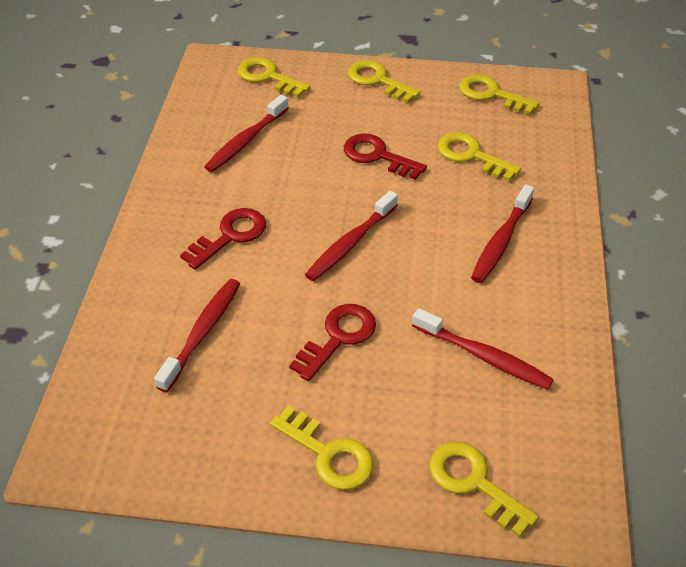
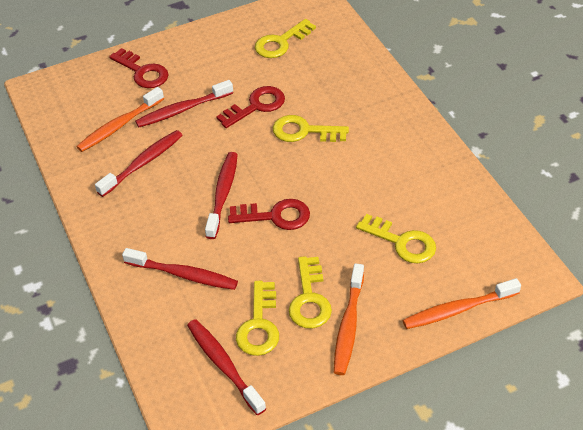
orange toothbrush: none = 0 -> [76,87,164,152] [334,263,364,375] [402,278,521,329] = 3
yellow key: [238,57,310,97] [270,406,374,490] [348,60,420,103] [429,442,539,537] [438,132,521,181] [459,74,539,115] = 6 -> [236,281,279,356] [255,19,316,58] [273,115,349,142] [289,256,332,329] [356,214,436,263] = 5

